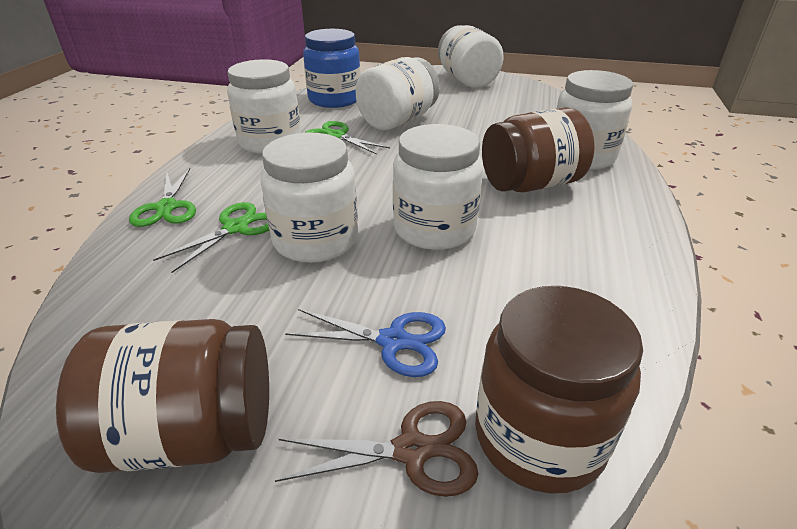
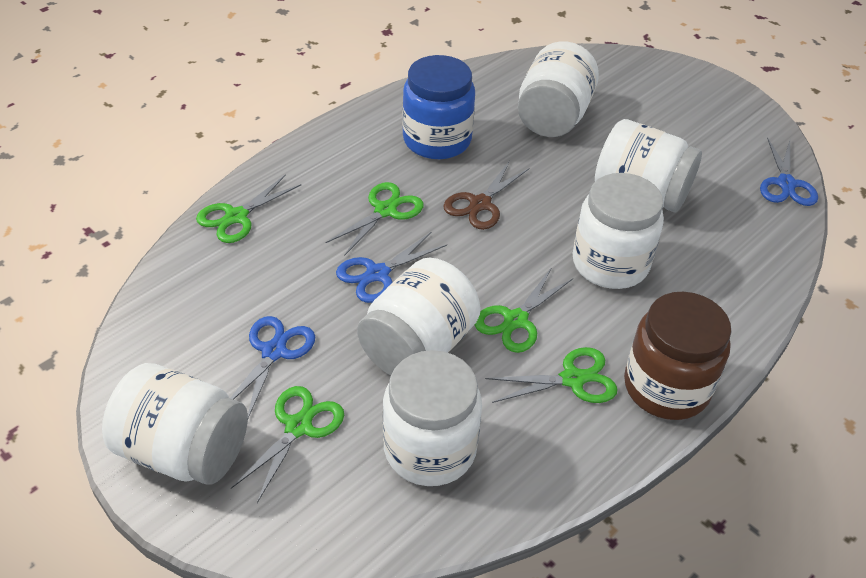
blue scissors: [285,309,446,377] = 1 -> [231,316,315,418] [336,232,447,303] [760,137,818,206] = 3
brown jar: [56,319,269,473] [475,286,643,494] [482,107,595,192] = 3 -> [624,292,732,420] = 1
green scissors: [129,168,196,227] [153,202,269,273] [305,121,390,154] = 3 -> [196,174,301,243] [231,386,344,503] [326,182,424,256] [475,267,573,353] [485,347,618,403] = 5

